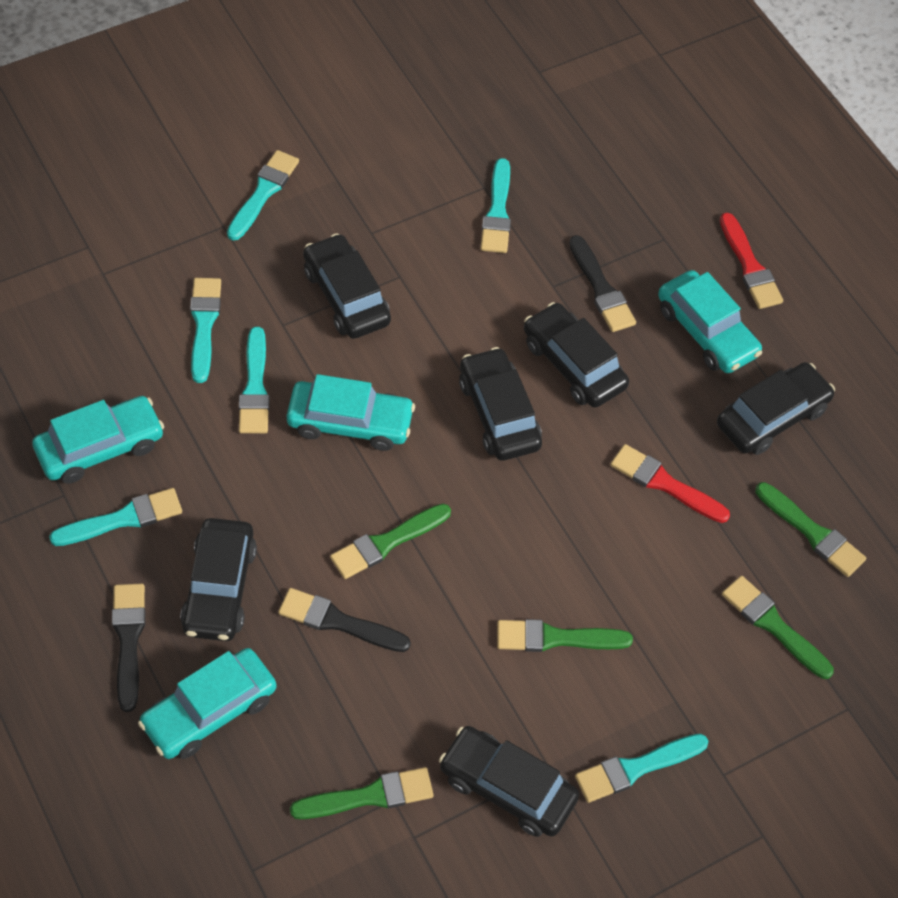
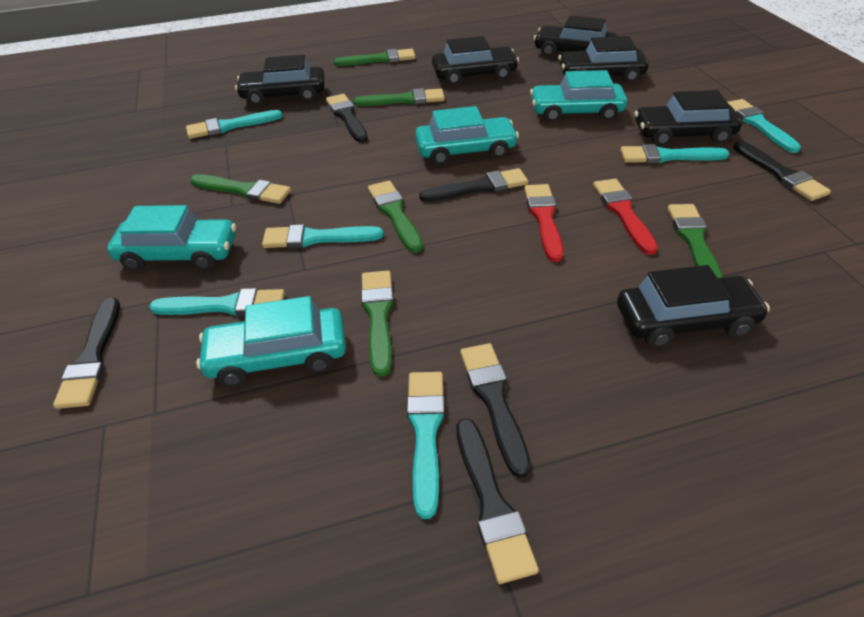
black brush: [112,584,145,712] [278,588,411,652] [569,235,636,332] = 3 -> [53,298,120,409] [326,94,368,142] [419,168,528,202] [456,418,539,584] [460,343,531,478] [733,141,831,201] = 6
green brush: [290,767,434,819] [330,504,451,579] [497,619,633,652] [722,576,834,679] [755,482,866,577] = 5 -> [190,174,291,204] [334,49,416,66] [354,88,445,106] [361,271,394,377] [368,181,423,253] [667,204,723,278] = 6

